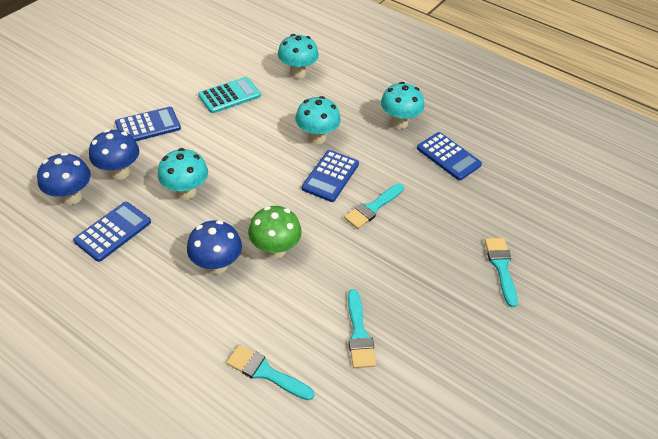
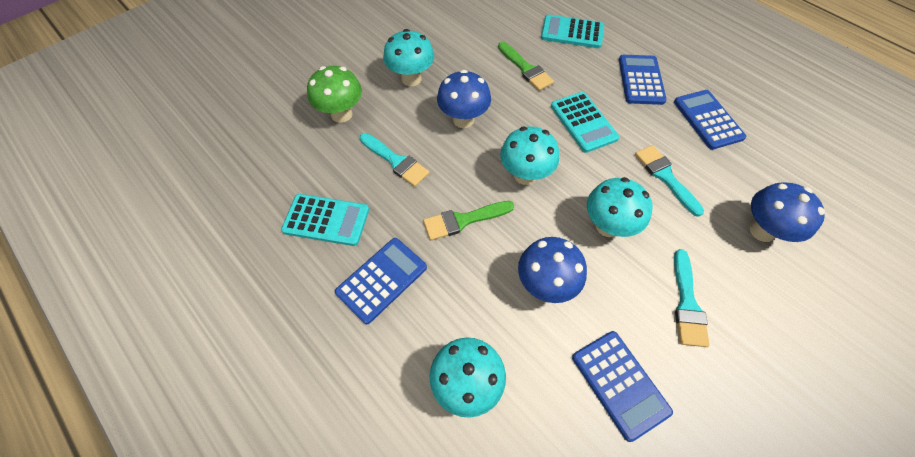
green brush: none = 0 -> [423,201,514,240] [498,42,554,91] = 2
turquoise brush: [226,344,314,400] [344,183,404,229] [348,289,376,368] [484,238,518,307] = 4 -> [360,133,429,187] [635,145,704,217] [674,249,710,347] = 3
turquoise calculator: [198,77,261,113] = 1 -> [281,194,369,246] [541,14,604,48] [551,92,620,153] = 3

